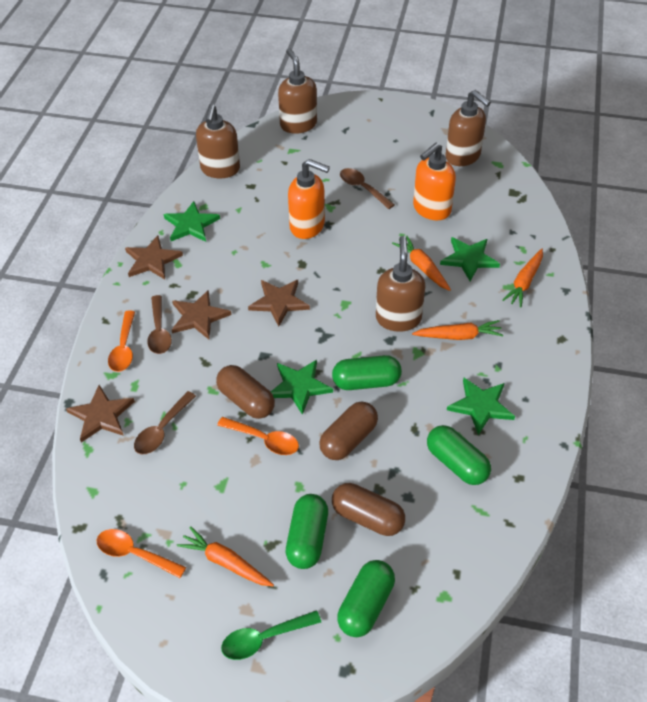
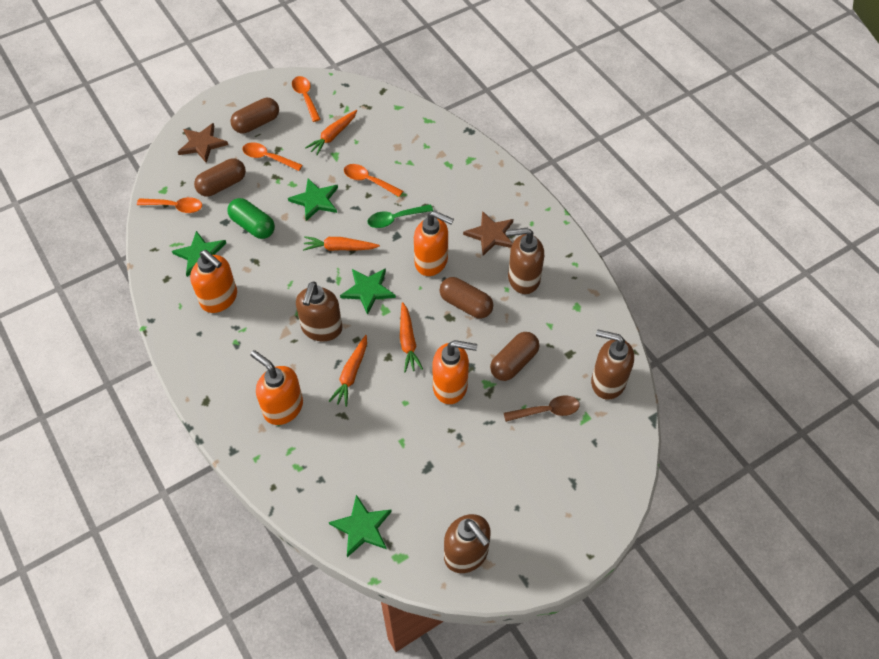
brown capsule: [216,365,275,419] [319,402,378,460] [332,483,405,536] = 3 -> [194,158,246,196] [231,98,279,133] [439,277,493,319] [490,332,539,381] = 4
brown spoon: [134,391,196,454] [147,295,172,354] [340,168,395,209] = 3 -> [504,395,580,422] = 1
brown star: [66,385,135,443] [125,235,183,279] [171,290,231,340] [248,280,310,326] = 4 -> [178,123,228,163] [463,211,513,256] = 2
green capsule: [286,494,328,569] [332,355,402,390] [337,560,395,637] [427,425,491,485] = 4 -> [227,198,275,239] = 1
orange soap dispenser: [288,159,330,239] [413,143,456,220] = 2 -> [190,250,237,313] [250,350,303,425] [414,211,454,276] [433,340,477,404] = 4
orange spoon: [97,529,186,578] [108,310,135,372] [217,417,299,455] = 3 -> [137,197,202,213] [242,142,303,171] [292,76,321,122] [344,164,403,197] = 4

